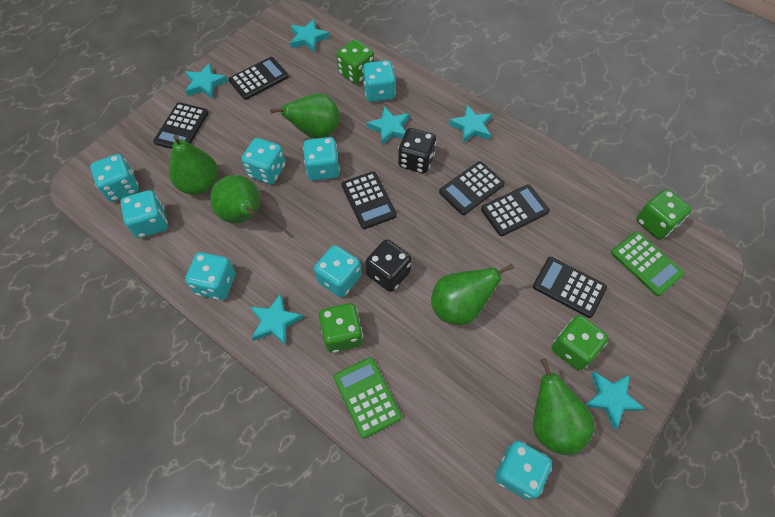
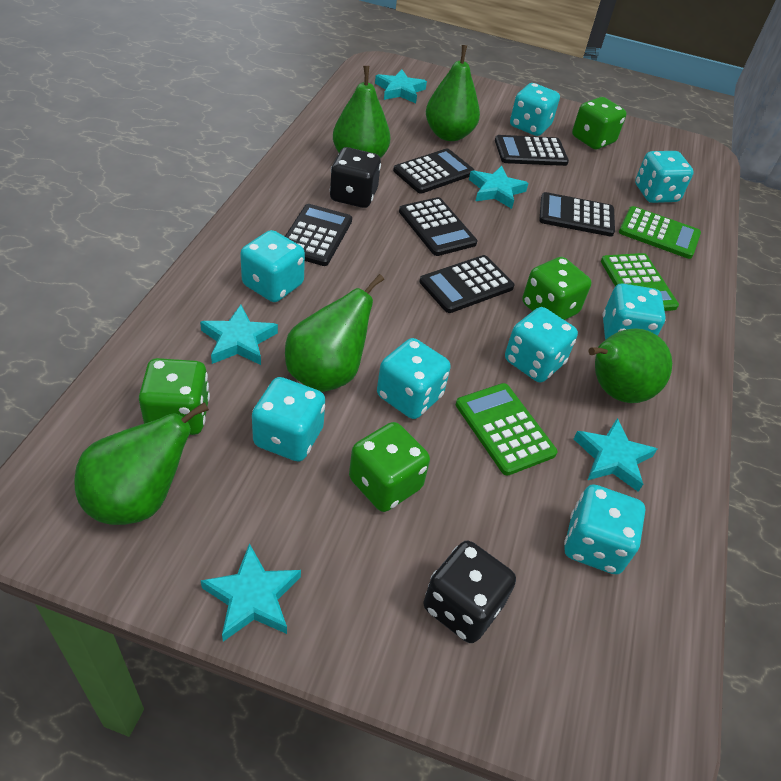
green calculator: [334,357,402,439] [611,231,685,296] = 2 -> [456,383,557,476] [601,253,679,311] [619,206,701,259] = 3
turquoise star: [185,63,228,99] [250,293,303,346] [290,19,329,52] [366,107,409,146] [448,105,492,143] [585,371,645,430] = 6 -> [200,305,278,365] [201,543,301,642] [375,69,427,103] [469,166,529,209] [574,418,657,492] = 5

